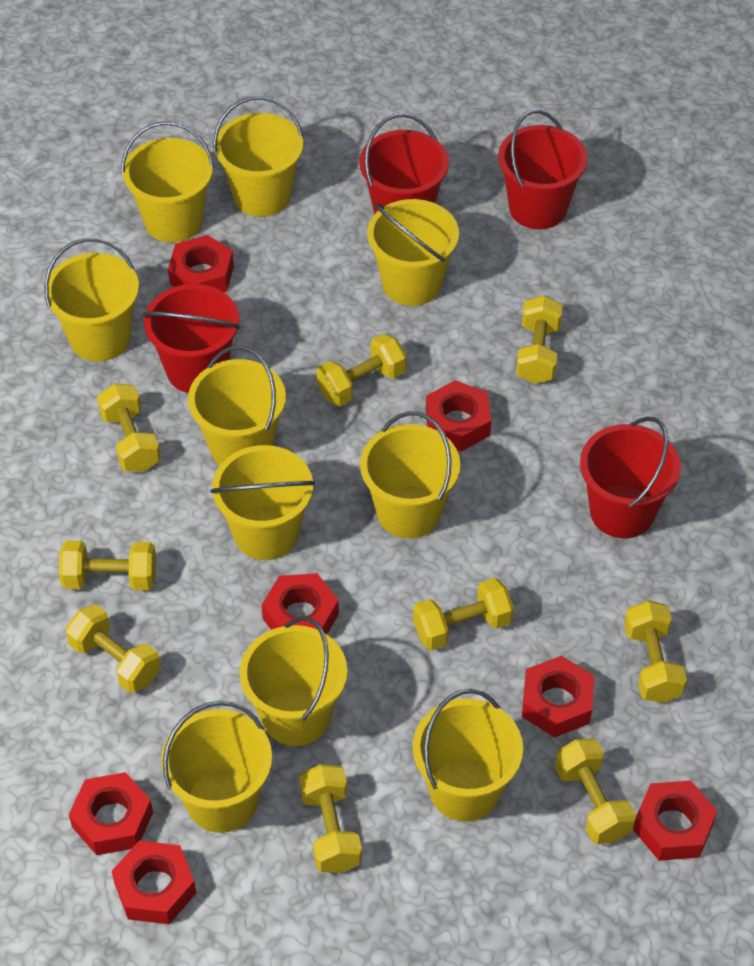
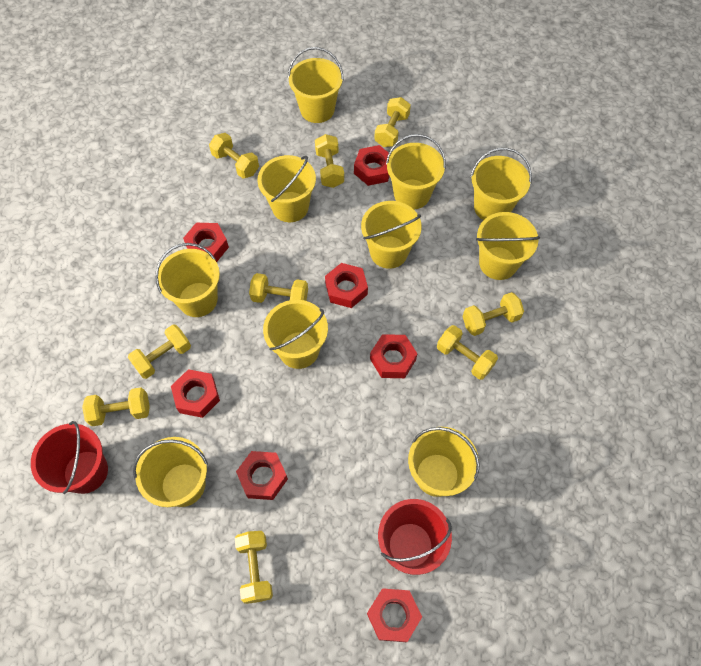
red bucket: [142,284,240,393] [359,113,449,214] [498,110,587,229] [580,417,681,538] = 4 -> [31,421,108,494] [378,499,452,575] = 2

